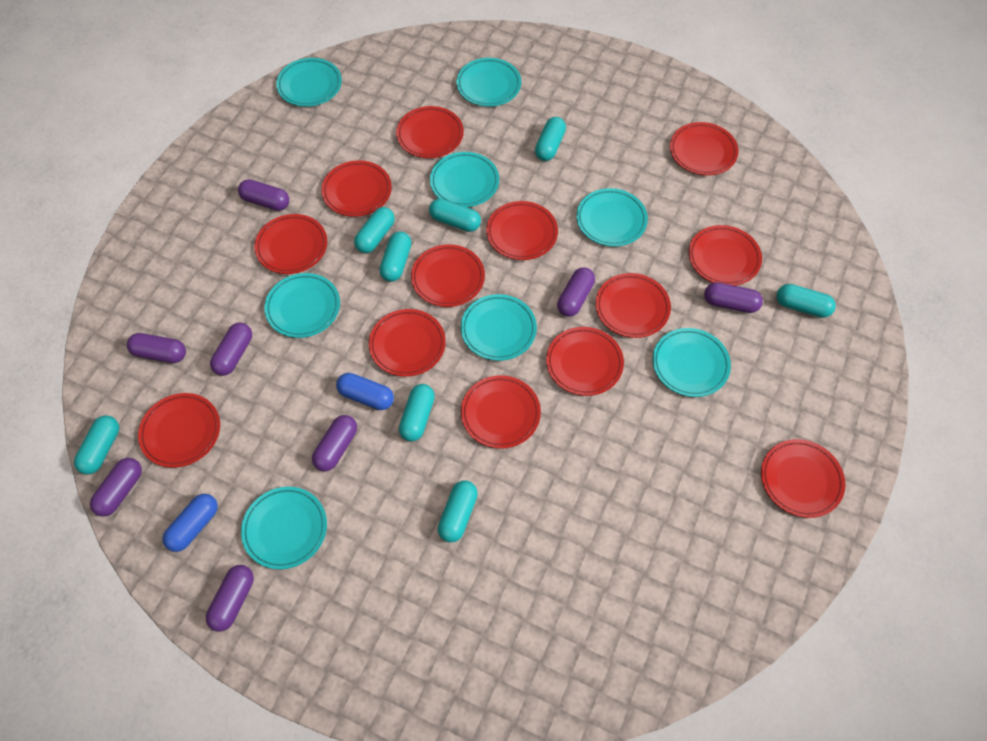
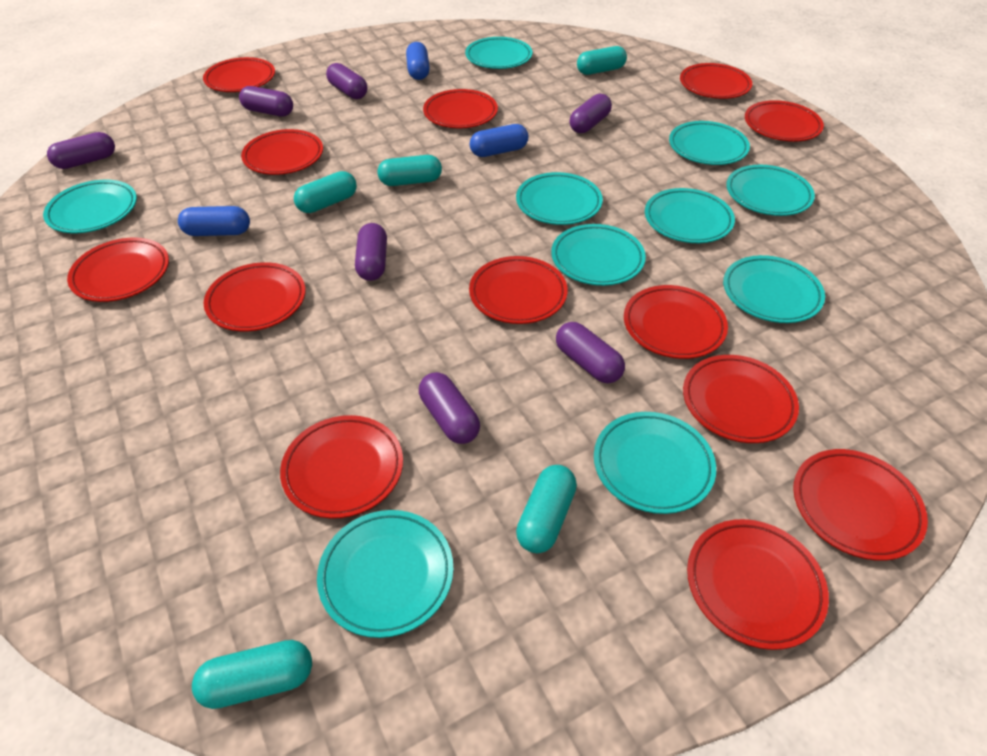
blue capsule: [163,494,218,552] [336,373,394,410] = 2 -> [178,206,250,236] [406,42,430,80] [470,124,529,157] = 3
purple capsule: [90,458,142,517] [127,333,186,363] [206,565,254,632] [210,322,252,376] [238,179,289,211] [312,415,357,472] [557,267,595,317] [704,282,763,313] = 8 -> [47,132,115,169] [239,86,293,116] [326,63,367,99] [355,223,387,281] [419,372,480,444] [556,322,625,383] [570,94,612,133] = 7
turquoise capsule: [74,416,119,474] [354,207,395,253] [379,232,412,282] [399,384,435,441] [429,198,481,232] [438,481,478,542] [535,117,566,161] [777,284,836,318] = 8 -> [192,640,312,709] [294,171,357,213] [377,155,442,186] [516,465,577,553] [577,46,627,75] = 5
turquoise plate: [241,487,327,570] [264,273,340,338] [276,58,342,107] [430,152,499,207] [456,58,521,107] [461,294,537,361] [576,188,648,247] [653,328,731,397] = 8 -> [43,180,137,233] [317,510,454,638] [465,37,532,69] [516,172,603,225] [551,224,646,286] [594,412,716,514] [645,188,735,243] [669,121,750,165] [723,255,825,323] [726,165,815,216] = 10

